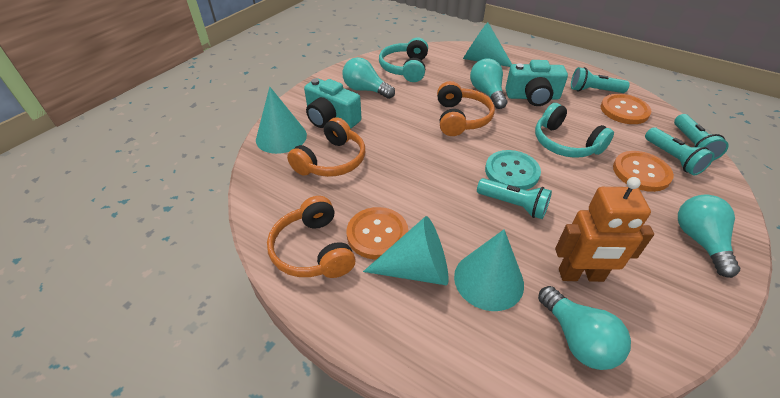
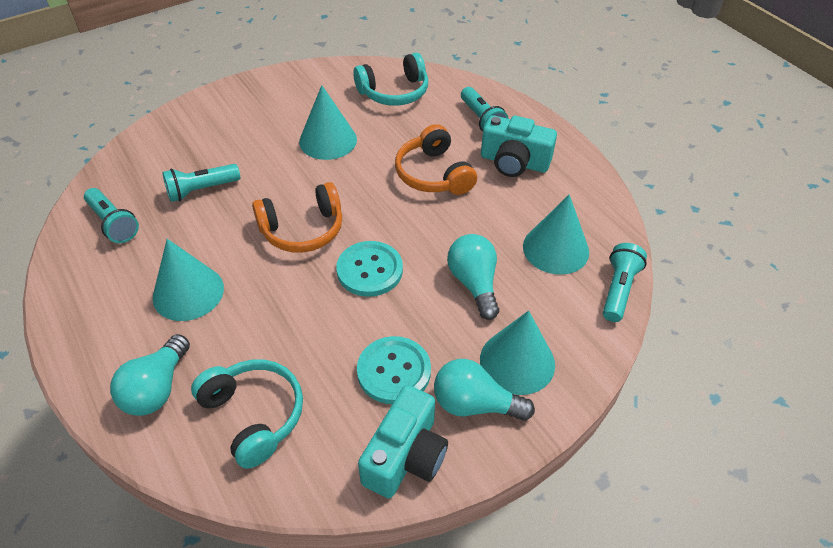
orange button: [347,207,408,260] [600,94,651,124] [613,151,674,192] = 3 -> none = 0
orange headphones: [267,196,356,278] [287,117,365,177] [437,81,495,136] = 3 -> [252,182,342,253] [395,124,477,195] = 2
orange robot: [555,177,654,282] = 1 -> none = 0
turquoise button: [485,150,541,190] = 1 -> [336,241,403,297] [357,336,431,404] = 2
turquoise light bulb: [342,57,395,99] [470,58,507,109] [538,286,631,370] [678,194,740,278] = 4 -> [110,334,190,416] [434,359,535,421] [447,234,499,320] = 3

